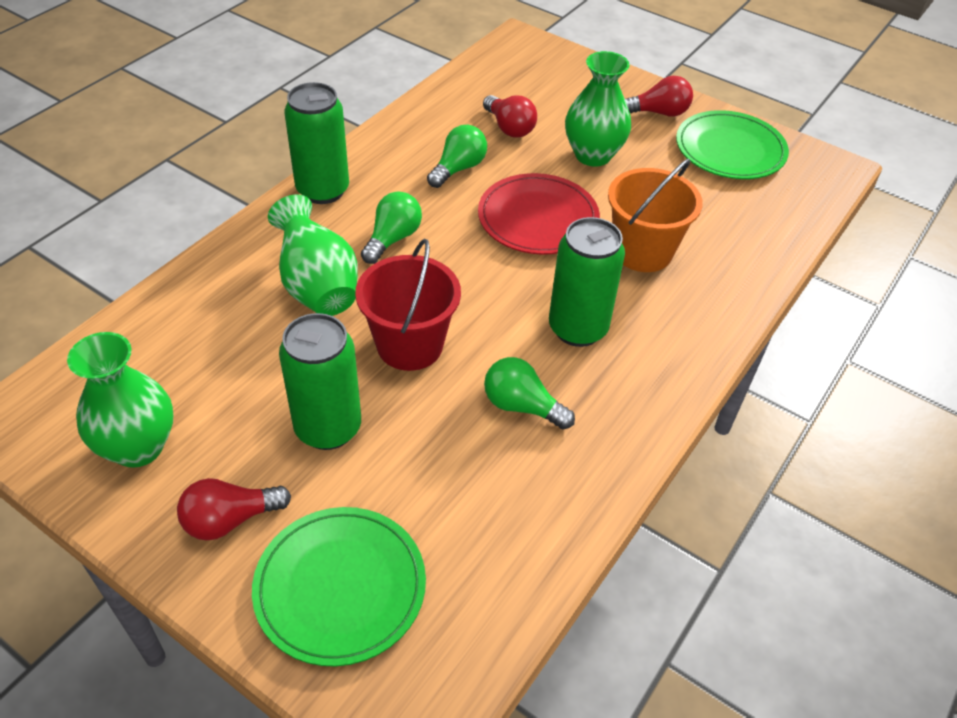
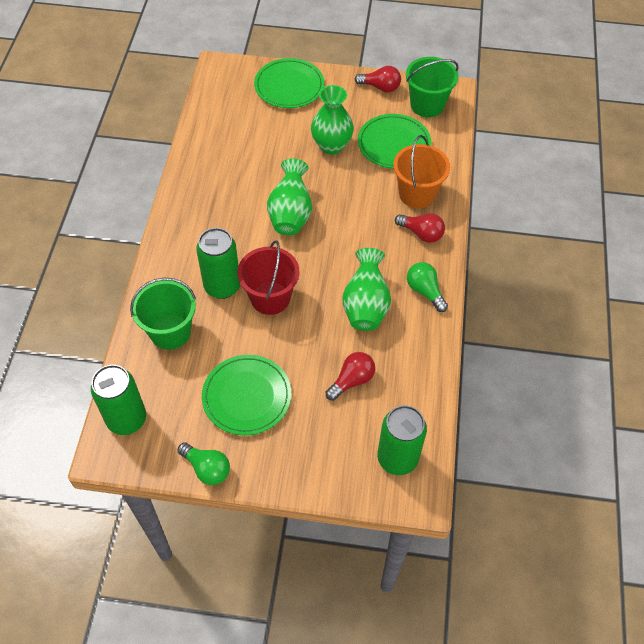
green bucket: none = 0 -> [130,278,196,350] [406,57,459,117] = 2
green light bulb: [361,192,422,264] [427,125,487,188] [484,357,575,430] = 3 -> [177,442,230,485] [407,262,448,312] = 2
green plate: [252,507,426,666] [676,110,789,179] = 2 -> [202,355,291,435] [254,58,324,108] [358,114,431,169] = 3
red plate: [478,173,600,255] = 1 -> none = 0

